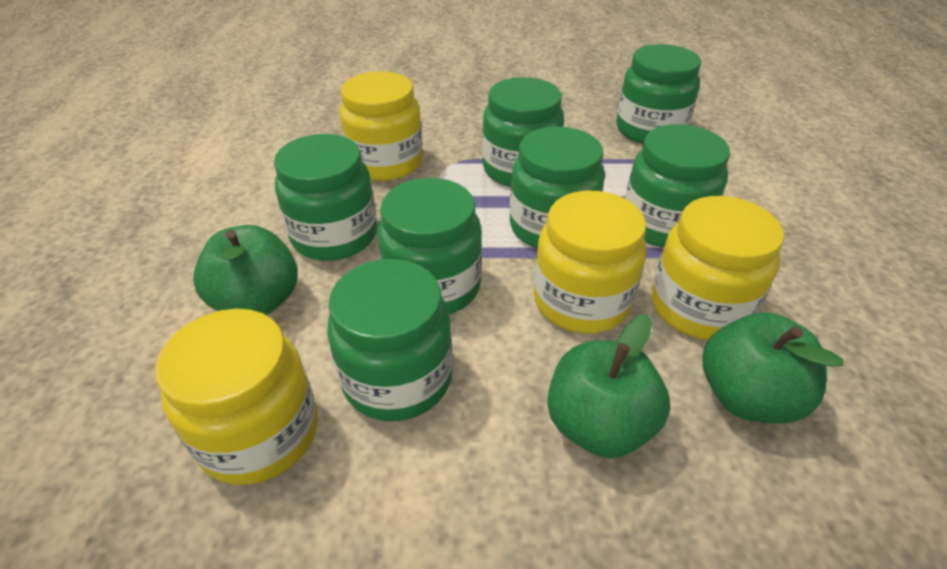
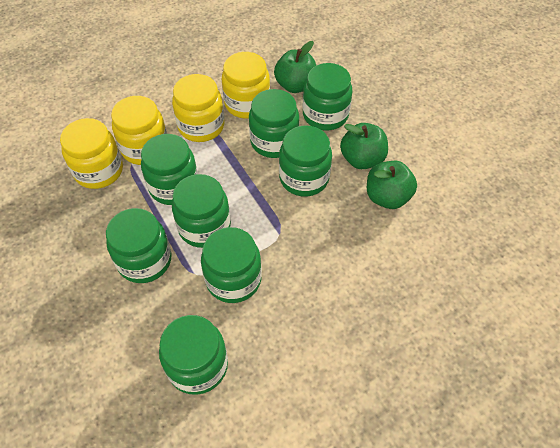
green jar: [274,134,377,261] [327,259,453,421] [378,178,482,314] [482,77,564,187] [510,127,605,249] [616,44,701,144] [625,124,730,248] = 7 -> [106,208,172,283] [141,134,198,205] [159,315,228,395] [172,174,231,248] [201,227,262,303] [249,89,299,158] [279,125,332,196] [303,63,353,130] = 8

